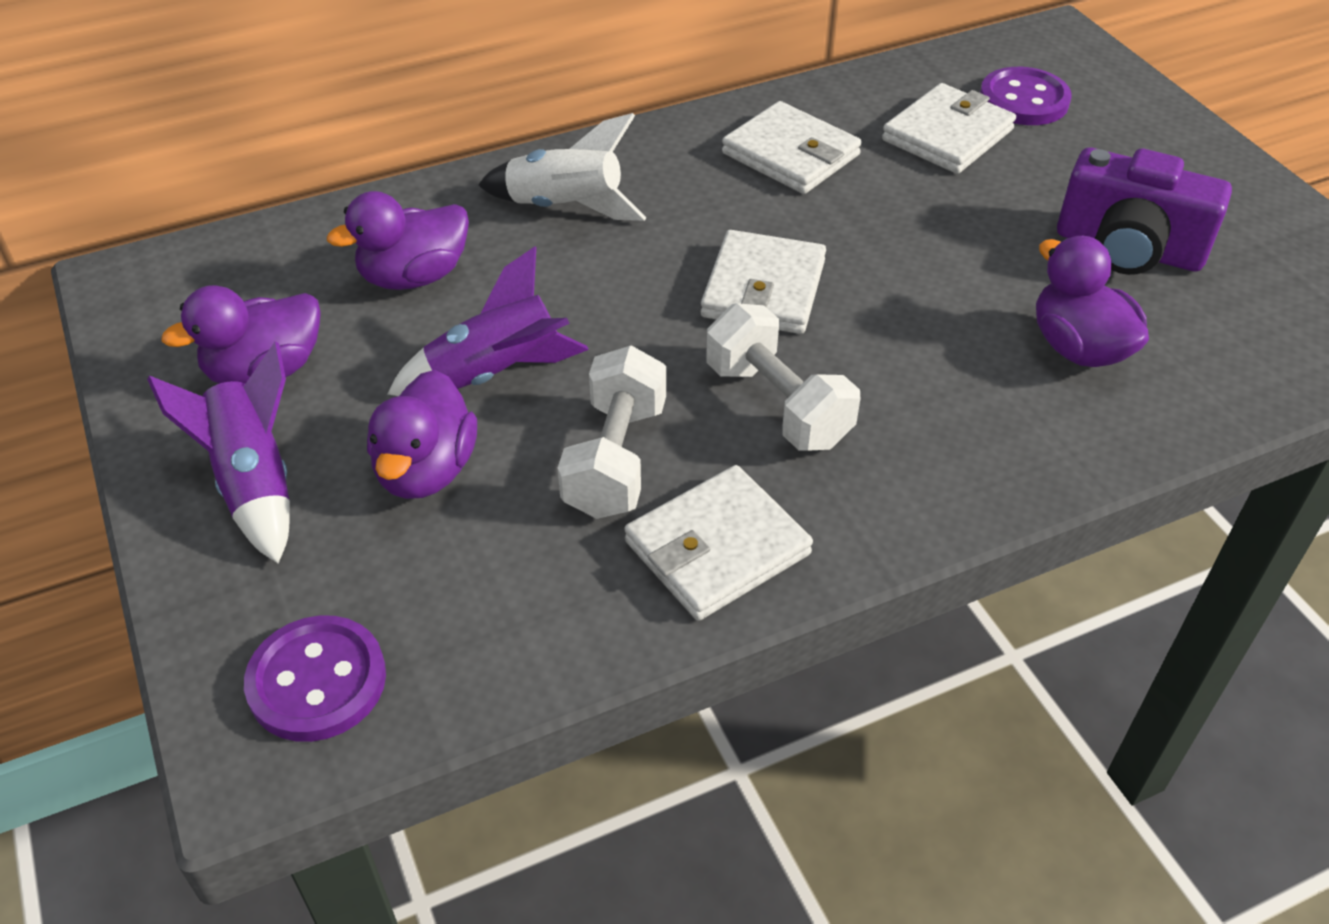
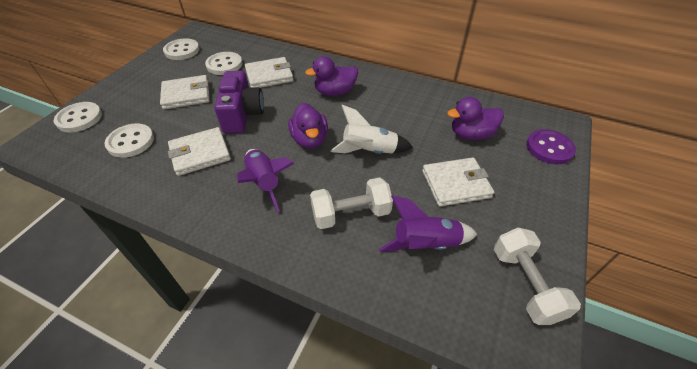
purple button: [244,616,386,742] [980,67,1071,125] = 2 -> [526,129,576,164] = 1
purple duck: [161,285,321,384] [327,191,469,290] [367,370,477,499] [1036,236,1149,367] = 4 -> [288,103,328,148] [305,56,358,96] [447,97,504,140] = 3
white button: none = 0 -> [54,102,102,132] [105,123,154,158] [163,38,200,60] [205,52,243,75] = 4

